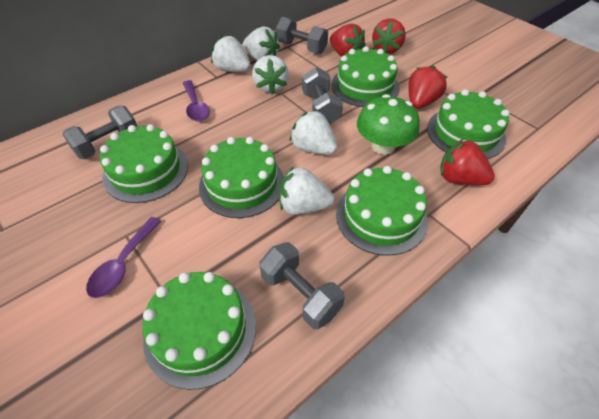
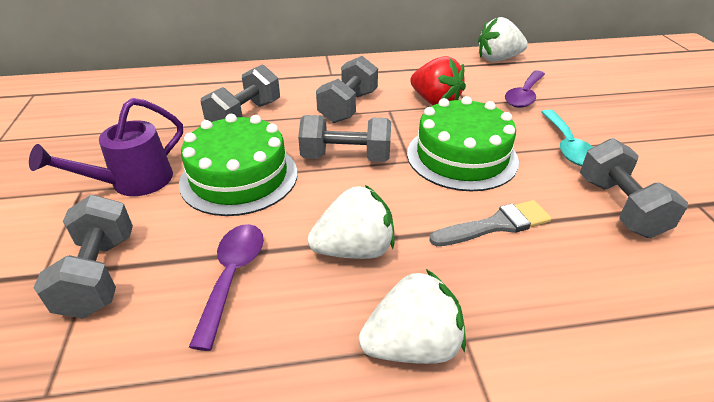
green cake: [100,124,188,203] [142,272,256,390] [199,137,284,218] [331,46,400,107] [336,166,428,256] [427,89,510,159] = 6 -> [179,114,298,216] [407,96,519,191] = 2
green mushroom: [357,94,420,155] = 1 -> none = 0
grey brush: none = 0 -> [429,200,552,246] = 1
grey dumbbell: [62,106,137,159] [259,242,345,329] [276,17,328,54] [302,67,343,124] = 4 -> [33,195,133,318] [201,64,280,122] [298,115,391,162] [316,56,378,123] [580,138,688,238] = 5
purple watering can: none = 0 -> [29,98,183,196] = 1
red strawberry: [330,23,366,57] [372,19,406,54] [408,65,447,109] [440,139,495,185] = 4 -> [410,56,466,105] = 1
turquoise spoon: none = 0 -> [542,110,593,166] = 1
white strawberry: [211,36,251,72] [243,27,280,61] [252,55,289,94] [279,166,334,215] [290,110,337,155] = 5 -> [308,185,395,259] [359,269,466,364] [478,17,528,62] = 3

